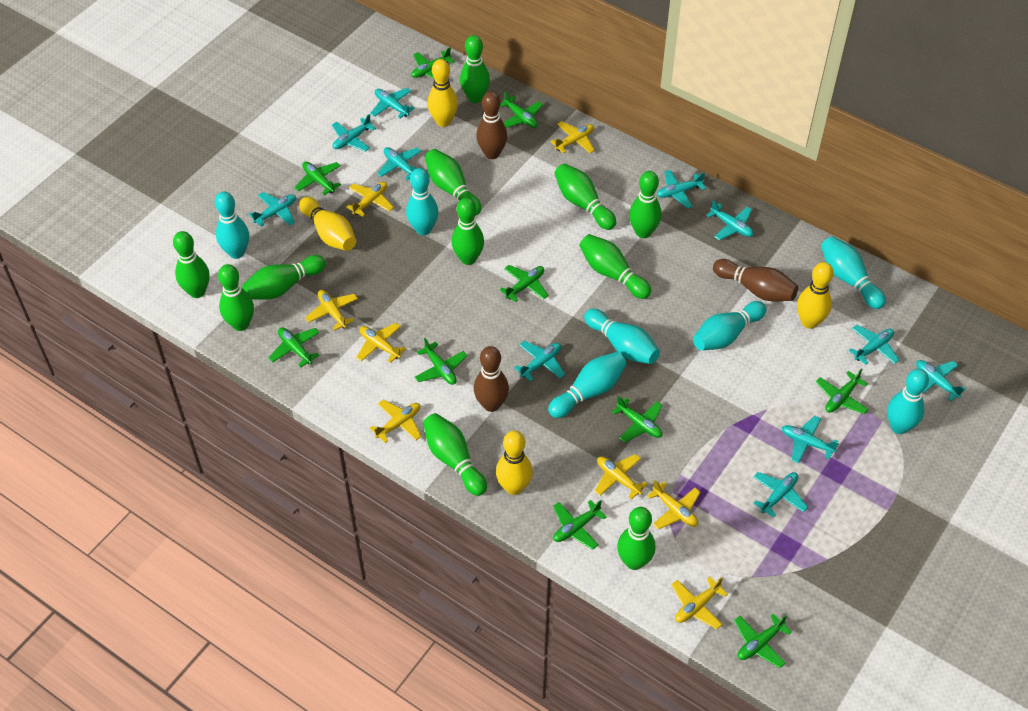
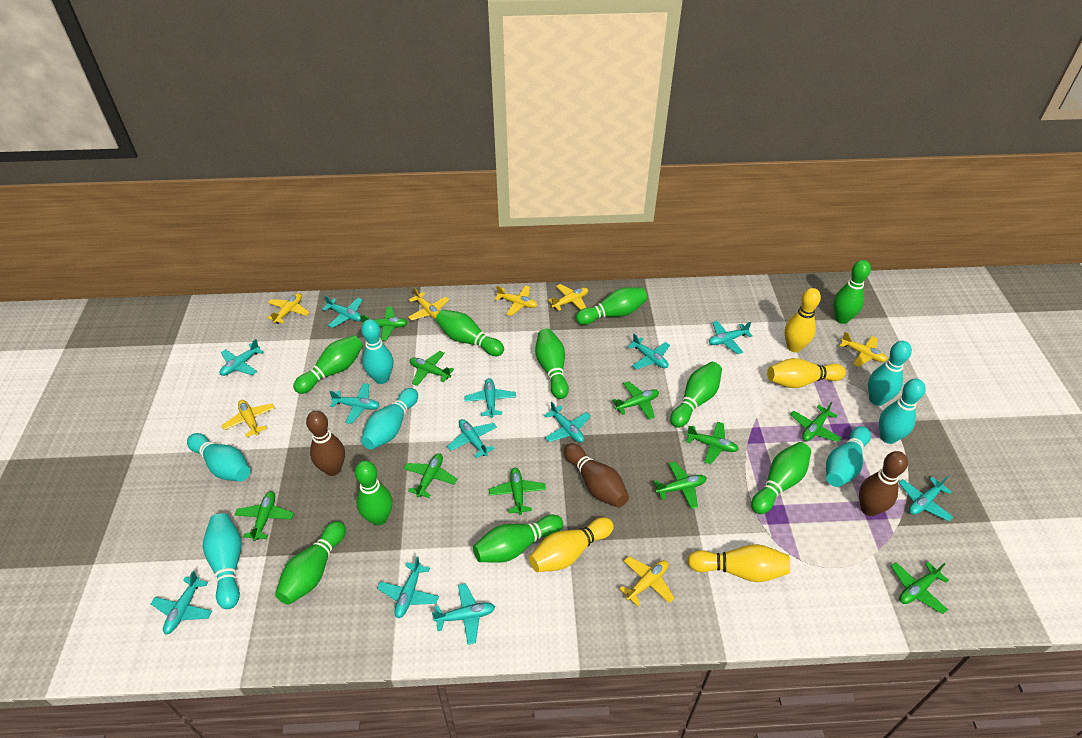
green bowling pin: [173,231,210,298] [218,264,254,331] [242,255,326,300] [423,413,487,496] [425,149,482,216] [451,198,484,265] [460,35,490,103] [555,163,616,230] [579,234,651,299] [617,507,655,570] [629,171,662,238] = 11 -> [275,521,346,605] [293,335,363,394] [355,461,393,526] [436,310,504,356] [473,515,563,563] [535,329,569,399] [576,287,647,325] [670,362,722,428] [751,442,811,514] [833,260,871,324] = 10
turquoise plane: [249,192,296,227] [332,114,376,152] [370,88,415,118] [377,147,421,180] [514,341,565,381] [657,170,706,208] [706,200,753,240] [753,472,808,518] [782,415,839,463] [849,325,900,365] [916,360,966,402] = 11 -> [151,571,212,634] [220,339,263,376] [322,296,363,328] [329,383,380,424] [377,556,439,618] [432,583,495,645] [447,419,497,458] [464,378,516,418] [544,402,591,443] [628,334,670,370] [709,321,753,354] [899,476,953,521] = 12
yellow plane: [305,290,358,331] [346,181,394,217] [356,323,406,363] [370,400,422,443] [550,121,595,154] [594,454,648,500] [647,480,701,529] [671,577,728,629] = 8 -> [221,400,275,438] [267,293,310,324] [408,287,449,321] [495,285,538,316] [548,284,588,311] [619,556,675,606] [840,332,887,367] = 7

